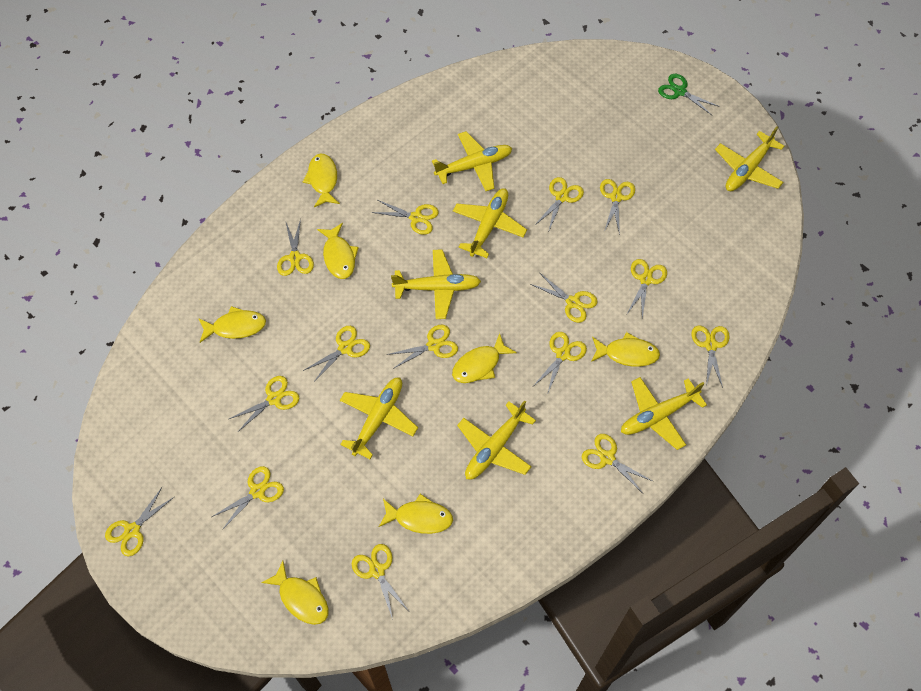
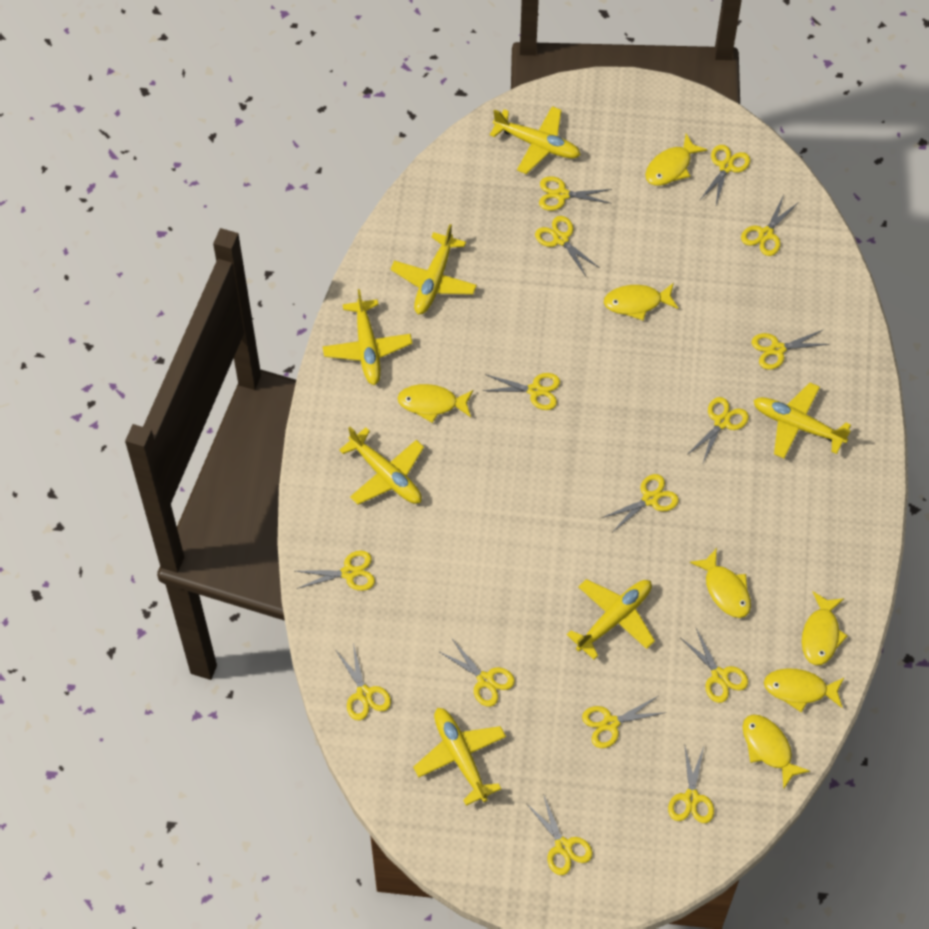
green scissors: [658,74,720,115] = 1 -> none = 0

